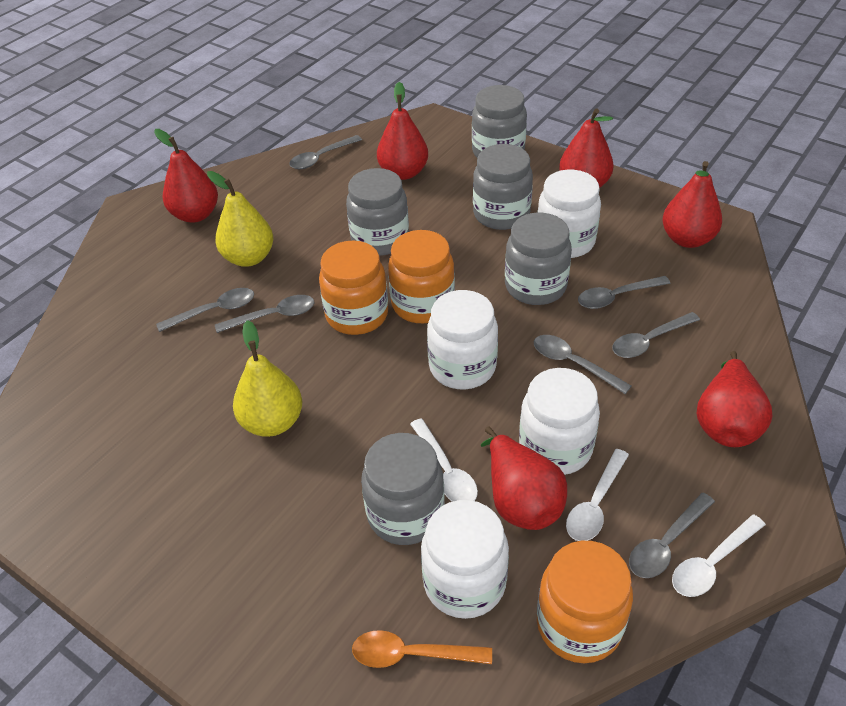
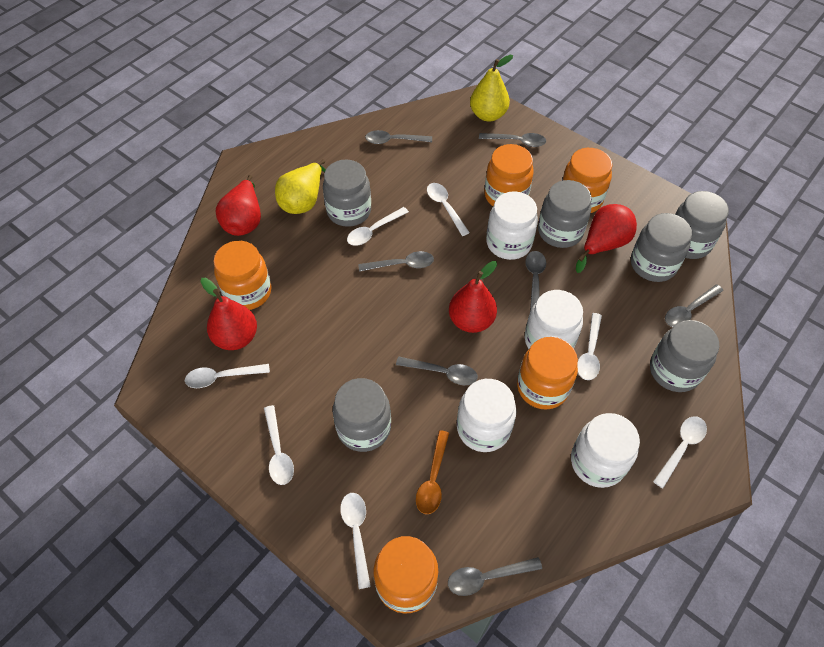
grey jar: [346,168,409,256] [361,433,445,545] [472,85,527,158] [473,144,533,230] [505,213,572,305] = 5 -> [323,159,371,227] [333,378,391,452] [538,180,592,248] [631,213,692,282] [650,320,719,392] [675,191,729,259] = 6
orange jar: [319,240,388,335] [388,230,455,323] [537,541,633,663] = 3 -> [213,241,271,310] [373,536,439,614] [484,144,534,206] [517,337,578,410] [562,148,612,213] = 5
red pear: [154,129,218,223] [377,82,428,180] [481,426,567,530] [559,108,614,188] [662,161,722,248] [696,351,772,447] = 6 -> [200,278,257,350] [216,175,261,236] [449,261,497,333] [576,204,637,273] = 4
white spoon: [410,418,478,502] [566,449,629,541] [672,514,766,597] = 3 -> [185,364,270,388] [264,405,294,485] [340,493,371,589] [347,207,409,246] [427,183,470,236] [577,313,602,380] [653,416,707,488] = 7

